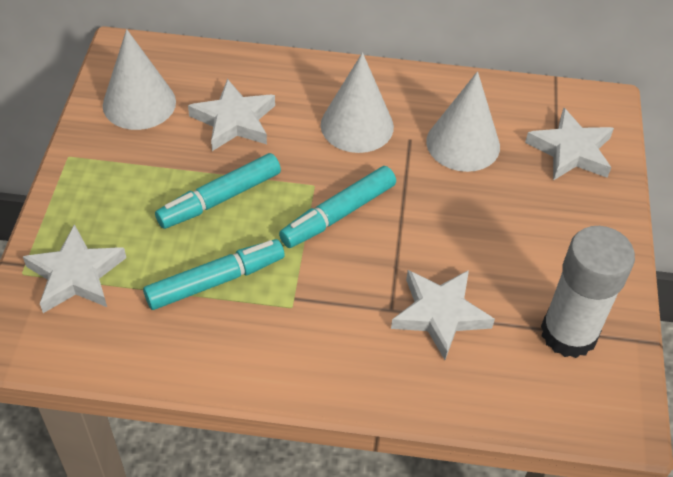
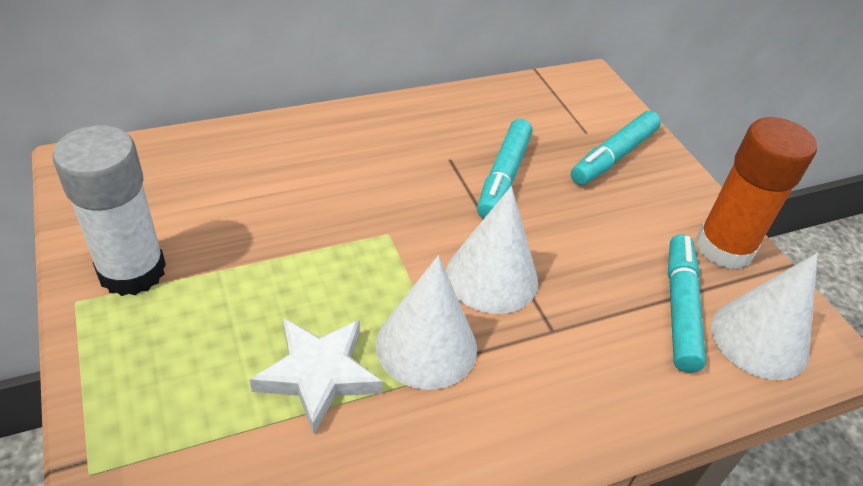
orange glue stick: none = 0 -> [696,117,817,269] = 1
white star: [23,224,126,313] [188,79,275,151] [391,270,495,360] [525,108,614,181] = 4 -> [250,318,383,434] = 1

